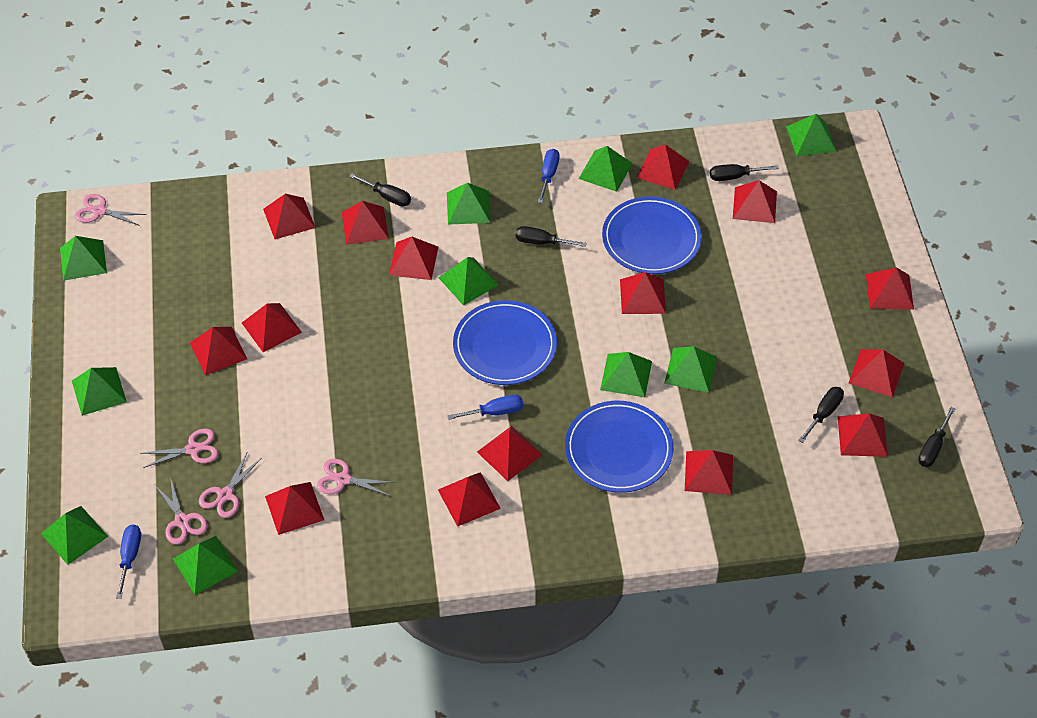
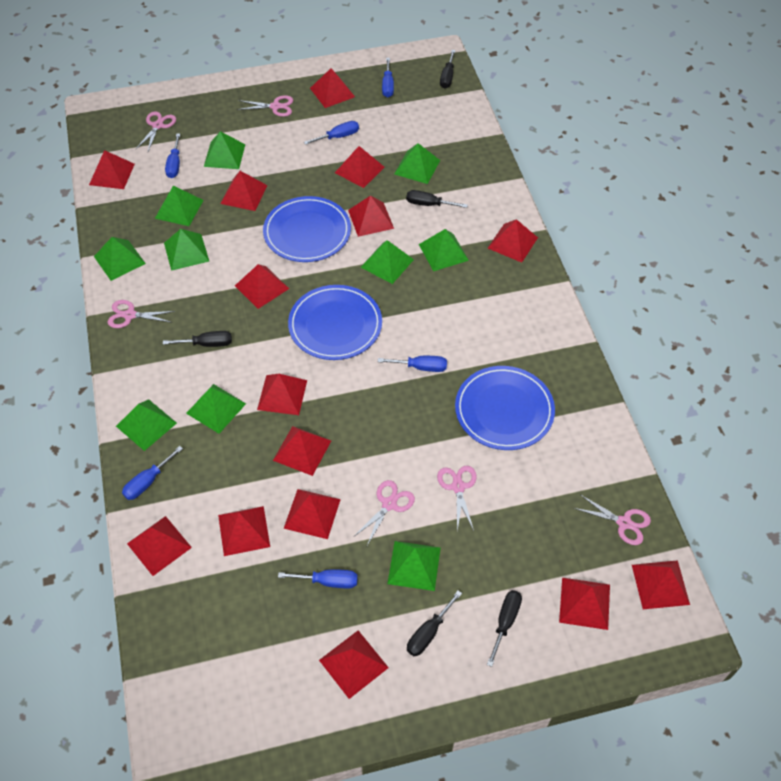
blue screwdriver: [116,524,141,599] [447,395,523,420] [538,149,559,203] = 3 -> [122,446,183,500] [165,134,180,178] [278,569,358,588] [304,121,359,145] [378,356,447,372] [382,58,394,98] = 6
pink scissors: [75,194,146,226] [140,429,218,468] [154,477,207,545] [199,453,262,518] [317,459,396,496] = 5 -> [107,300,175,328] [136,111,176,151] [237,95,293,117] [353,480,415,545] [437,466,477,531] [574,495,651,545] = 6

